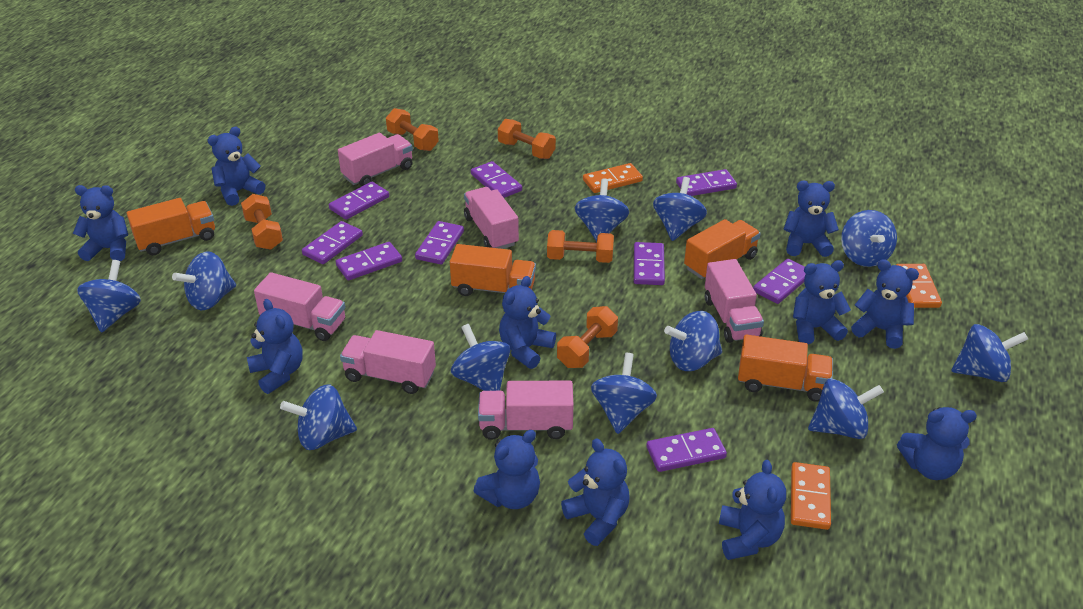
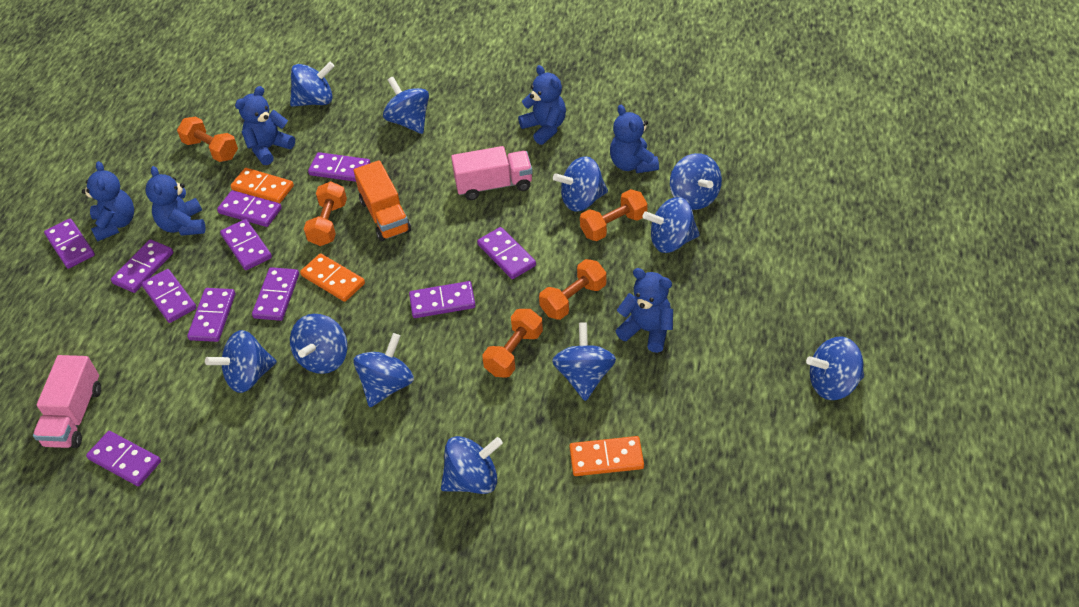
blue teddy bear: [73,185,128,261] [207,127,265,206] [247,299,302,394] [474,430,540,509] [499,276,556,369] [561,438,630,546] [719,460,786,560] [784,181,839,257] [793,260,851,344] [851,259,919,349] [897,407,977,480] = 11 -> [82,161,134,242] [145,166,206,236] [235,86,295,165] [518,65,566,145] [610,105,659,173] [616,268,673,353] = 6
orange truck: [127,198,215,255] [450,244,536,296] [684,219,761,279] [738,335,833,402] = 4 -> [354,160,411,241] = 1
pink truck: [254,272,345,341] [338,133,413,186] [340,330,436,394] [464,187,519,249] [478,381,573,440] [705,259,764,343] = 6 -> [33,355,101,448] [451,146,533,200] = 2
purple domino: [302,221,363,264] [329,182,389,220] [336,242,402,280] [415,221,464,264] [471,161,522,198] [634,242,665,285] [646,428,727,472] [676,169,737,196] [753,259,806,304] = 9 -> [44,219,95,269] [86,431,161,486] [111,239,173,293] [141,269,196,323] [187,288,235,342] [217,190,282,227] [220,219,272,270] [252,267,299,321] [308,152,371,182] [409,281,476,318] [477,227,536,279] = 11

